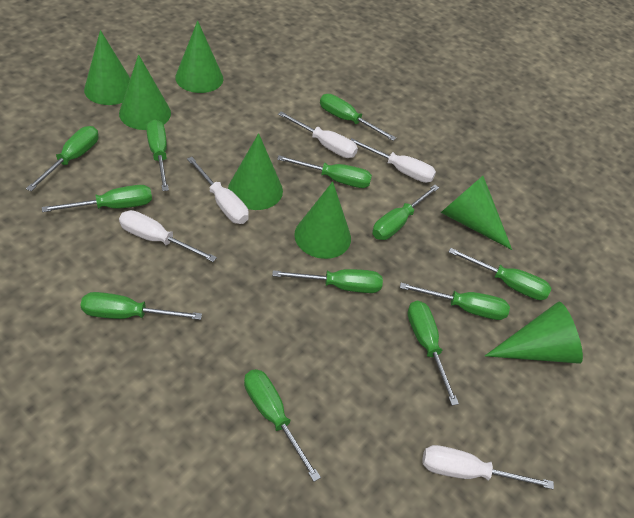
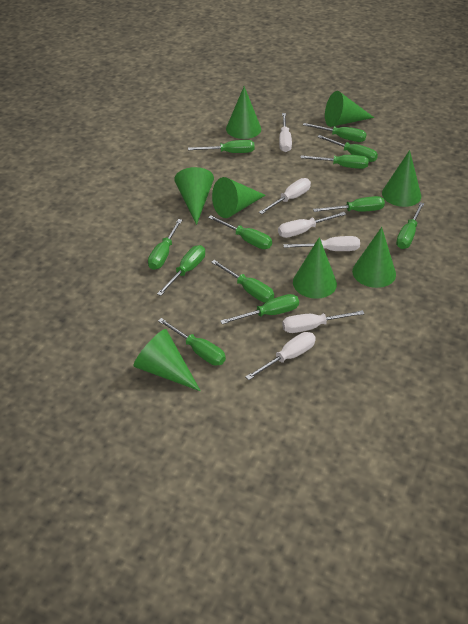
green cone: [84,30,130,105] [119,54,171,130] [175,20,223,93] [228,133,283,210] [294,181,351,259] [441,176,512,250] [485,302,583,364] = 7 -> [133,329,201,391] [174,167,214,225] [212,177,266,218] [226,86,261,139] [293,237,337,299] [325,91,374,127] [352,227,396,288] [382,150,421,207] = 8
white screwdriver: [119,210,217,262] [187,157,249,224] [278,112,358,158] [350,138,436,183] [422,445,554,489] = 5 -> [245,332,316,380] [259,178,311,214] [278,212,346,238] [279,113,292,152] [282,310,365,333] [283,236,360,251] = 6

